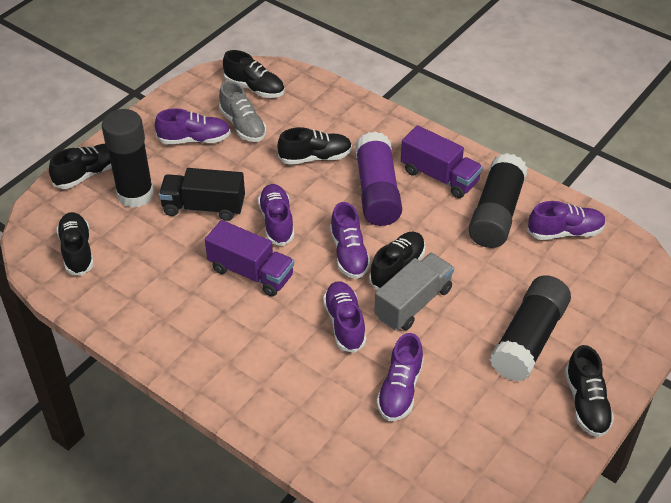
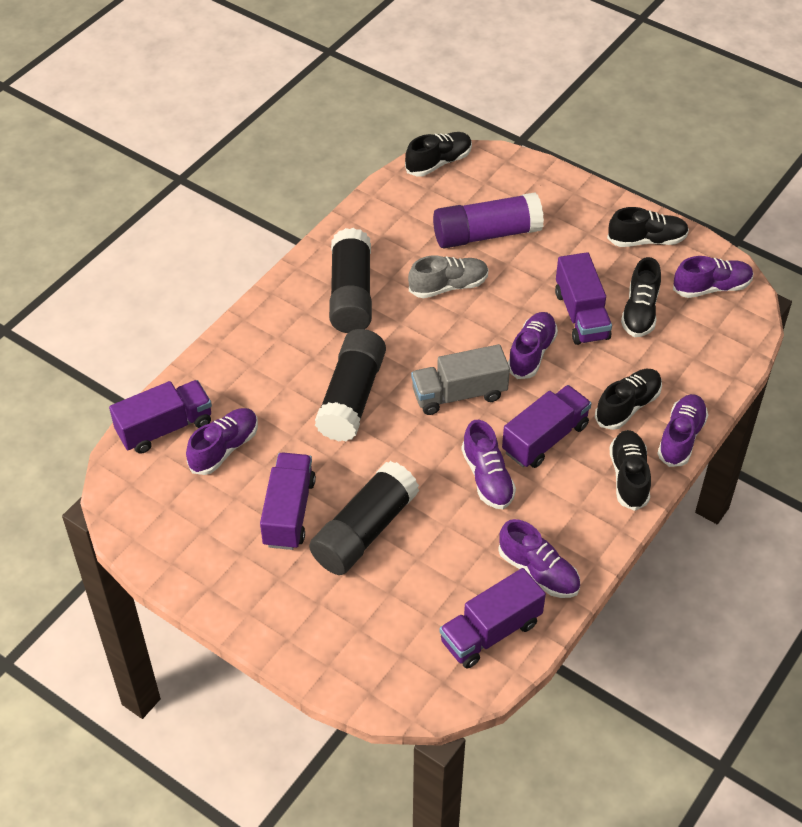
black shoe: [49,144,112,189] [56,212,94,276] [223,50,285,98] [278,127,352,165] [369,232,425,290] [565,345,614,437] = 6 -> [405,132,472,176] [595,369,662,430] [607,207,689,247] [610,430,651,511] [621,257,661,337] = 5
black truck: [159,168,245,221] = 1 -> none = 0
purple truck: [205,220,294,297] [401,125,483,198] = 2 -> [109,380,212,454] [260,453,316,550] [439,568,546,669] [502,385,592,468] [555,252,612,345] = 5

